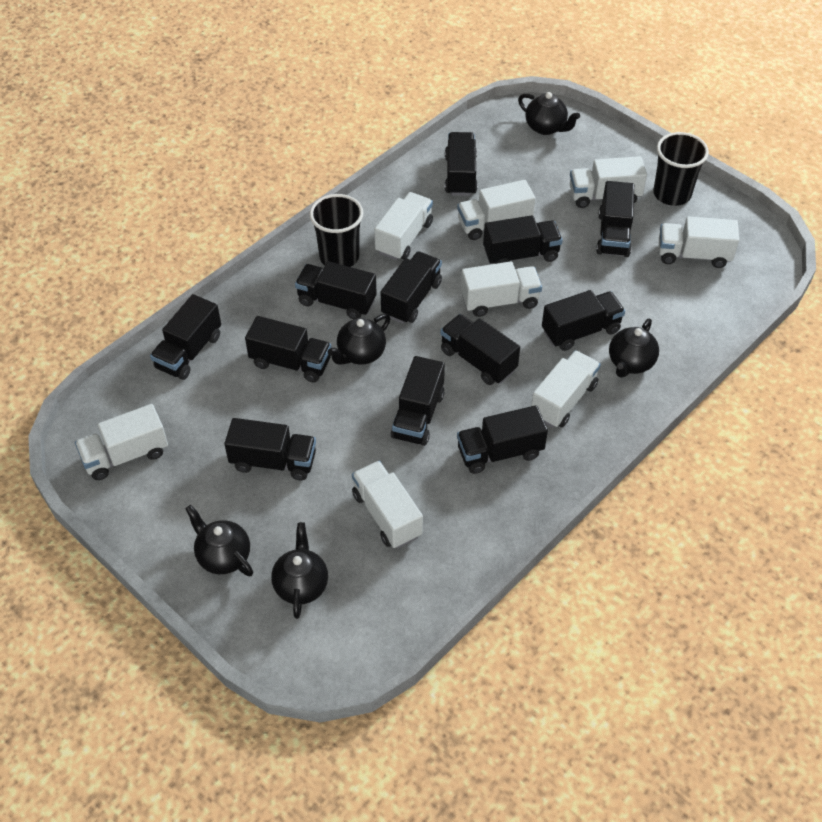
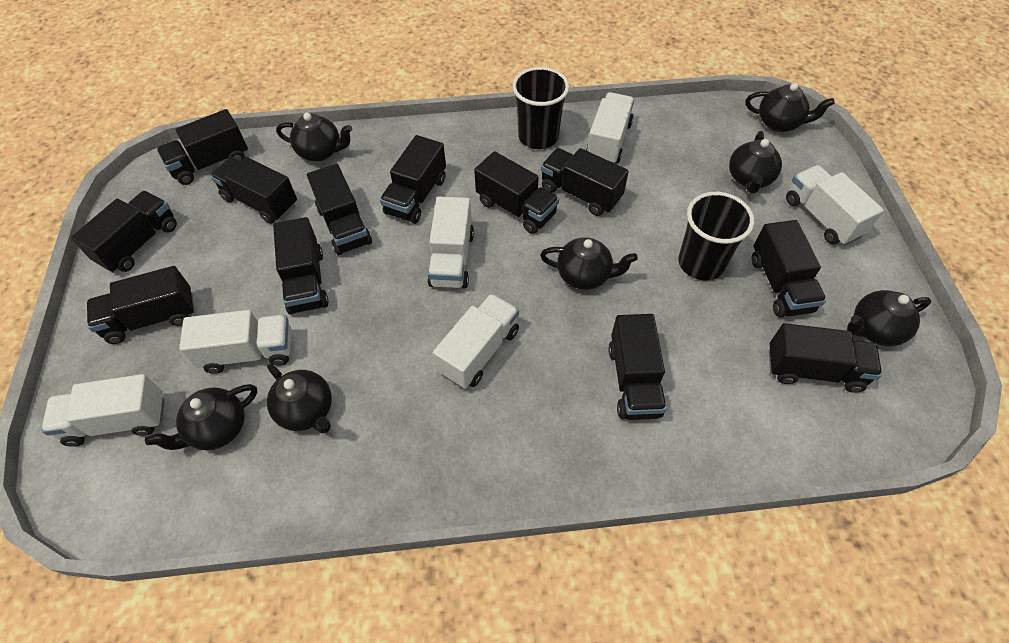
black teapot: [185,505,253,576] [271,522,328,619] [328,314,390,365] [518,92,580,135] [609,319,659,378] = 5 -> [145,384,257,451] [267,363,332,433] [276,113,352,161] [540,238,638,290] [729,131,782,194] [746,83,835,132] [847,290,931,346] = 7
white truck: [75,404,168,480] [352,461,423,548] [374,192,433,260] [457,180,536,240] [461,261,542,317] [531,350,601,428] [570,156,647,208] [659,216,739,268] = 8 -> [42,374,165,447] [179,310,292,374] [427,196,474,288] [433,294,519,389] [586,92,634,163] [786,165,884,246] = 6

